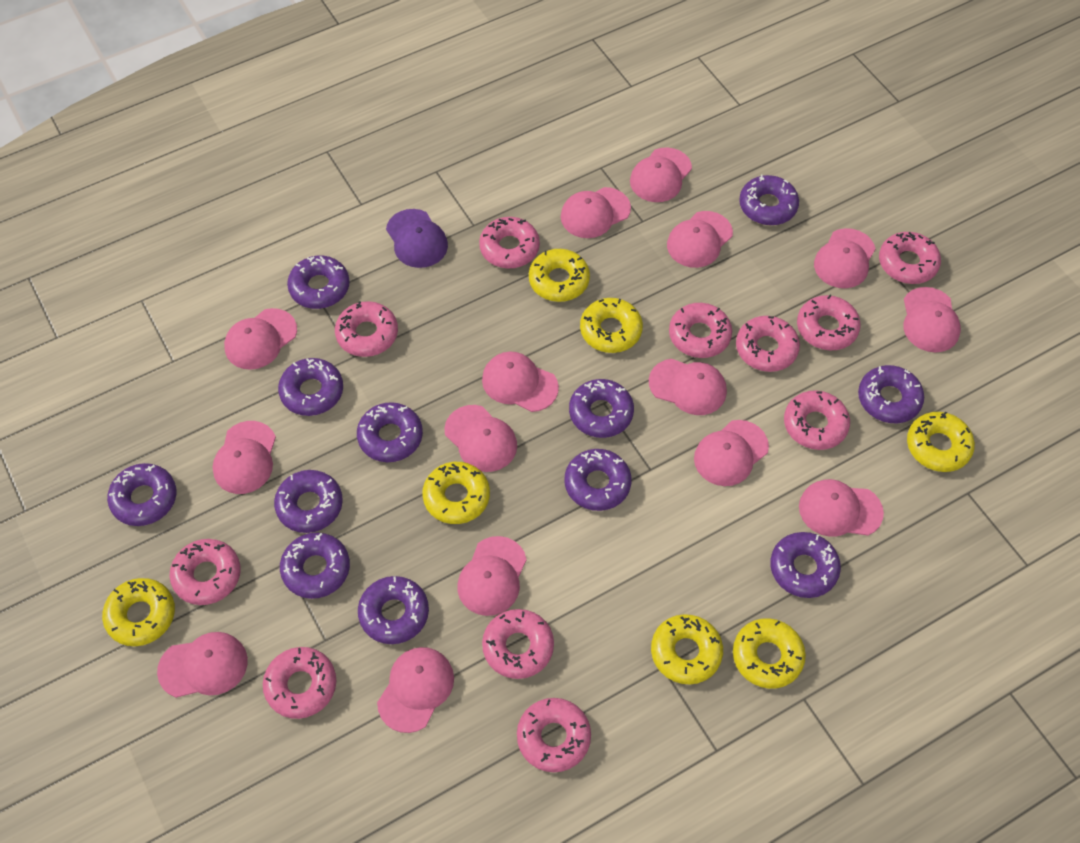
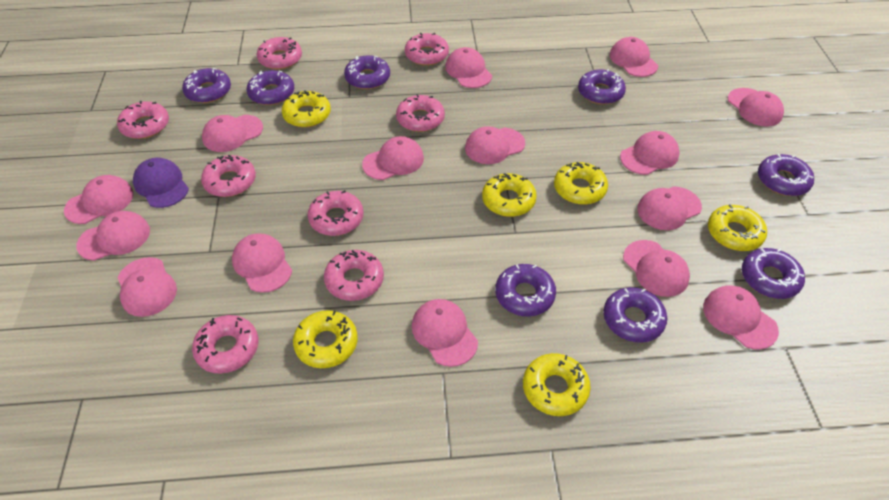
pink donut: [169,539,241,605] [263,647,336,719] [335,301,398,357] [479,217,540,268] [482,609,554,679] [517,698,591,772] [669,303,732,358] [736,316,800,372] [784,390,850,450] [797,295,861,351] [879,232,941,284] = 11 -> [117,101,169,139] [192,315,258,374] [201,155,256,197] [257,37,302,70] [308,190,364,236] [324,250,384,301] [396,94,445,132] [405,33,449,66] = 8
purple donut: [107,463,177,526] [274,470,343,533] [278,358,343,416] [280,533,350,599] [287,256,350,309] [357,402,423,462] [358,576,429,644] [564,449,632,511] [569,379,634,438] [739,175,799,225] [770,532,841,598] [858,365,924,423] = 12 -> [182,68,231,103] [247,70,294,105] [344,56,390,89] [495,264,556,317] [578,69,626,105] [603,287,667,343] [742,248,805,299] [758,154,814,196] = 8
yellow donut: [102,578,175,646] [422,462,490,524] [529,249,590,302] [580,298,643,353] [651,614,723,684] [733,618,806,689] [907,412,975,472] = 7 -> [282,90,331,128] [293,310,358,368] [482,173,537,217] [523,353,591,416] [554,162,608,205] [708,204,767,251] = 6

